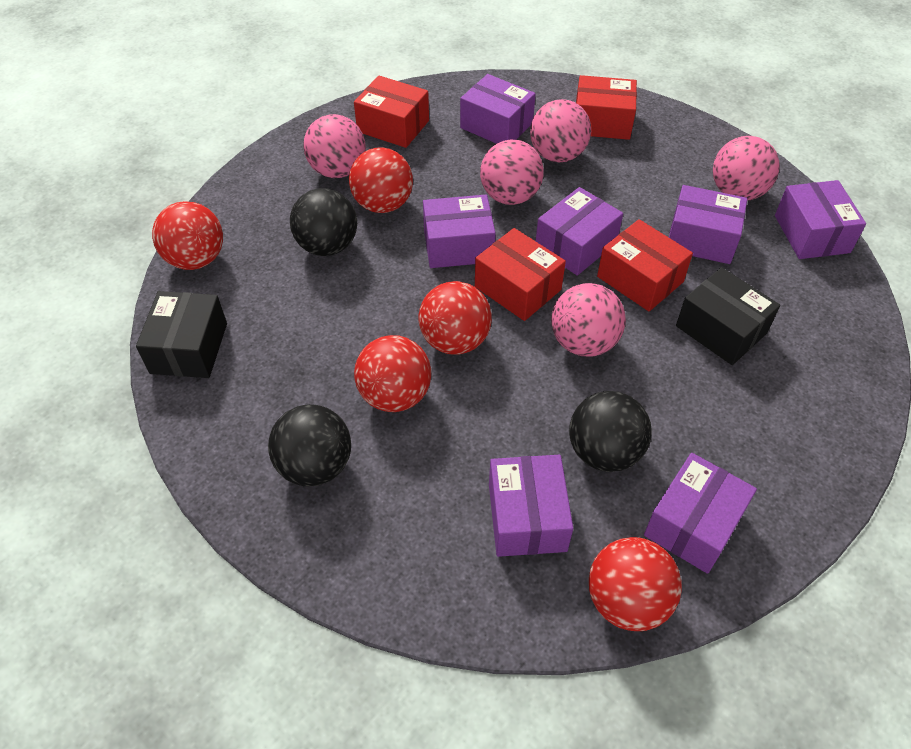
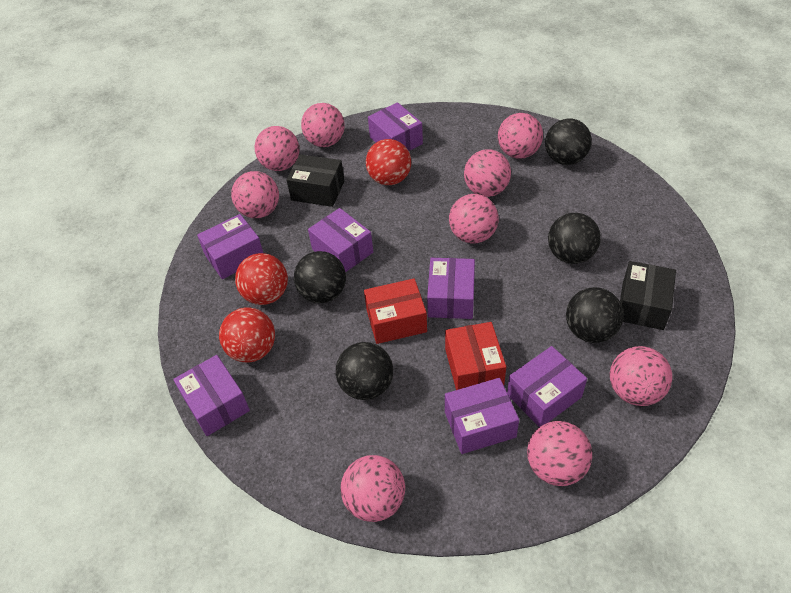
black ball: [268,404,351,486] [290,188,357,256] [569,391,652,472] = 3 -> [294,251,346,303] [336,342,393,400] [545,119,592,165] [548,213,601,264] [566,287,624,343] = 5
pink ball: [303,114,366,178] [480,140,544,205] [530,99,591,162] [551,283,626,357] [713,136,780,200] = 5 -> [231,171,279,218] [255,126,299,171] [301,103,345,147] [341,455,405,522] [449,194,499,243] [464,149,511,197] [498,113,543,159] [527,421,592,486] [610,346,672,406] = 9
red ball: [152,201,223,270] [349,147,413,213] [354,335,431,412] [419,281,492,355] [589,537,682,631] = 5 -> [219,307,275,363] [235,253,288,305] [366,139,411,185] = 3
red box: [354,76,429,148] [475,228,566,321] [576,75,637,140] [597,219,693,311] = 4 -> [364,278,427,344] [445,322,506,390] = 2

